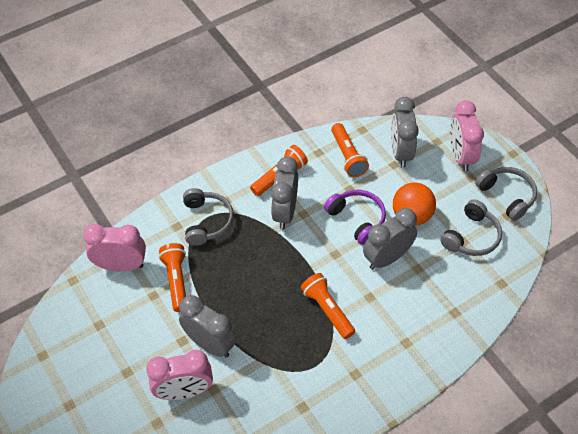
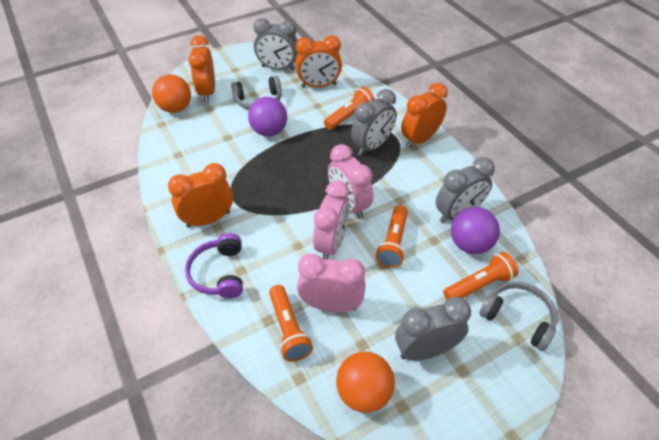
grey headphones: [183,188,234,246] [440,199,502,256] [475,167,537,221] = 3 -> [231,76,282,110] [479,282,557,351] = 2
orange ball: [393,182,436,225] = 1 -> [152,74,191,113] [336,352,395,413] = 2
orange clock: none = 0 -> [168,163,233,228] [188,35,215,102] [295,35,342,88] [401,83,448,148] = 4
purple ball: none = 0 -> [248,97,287,136] [451,207,500,254] = 2

